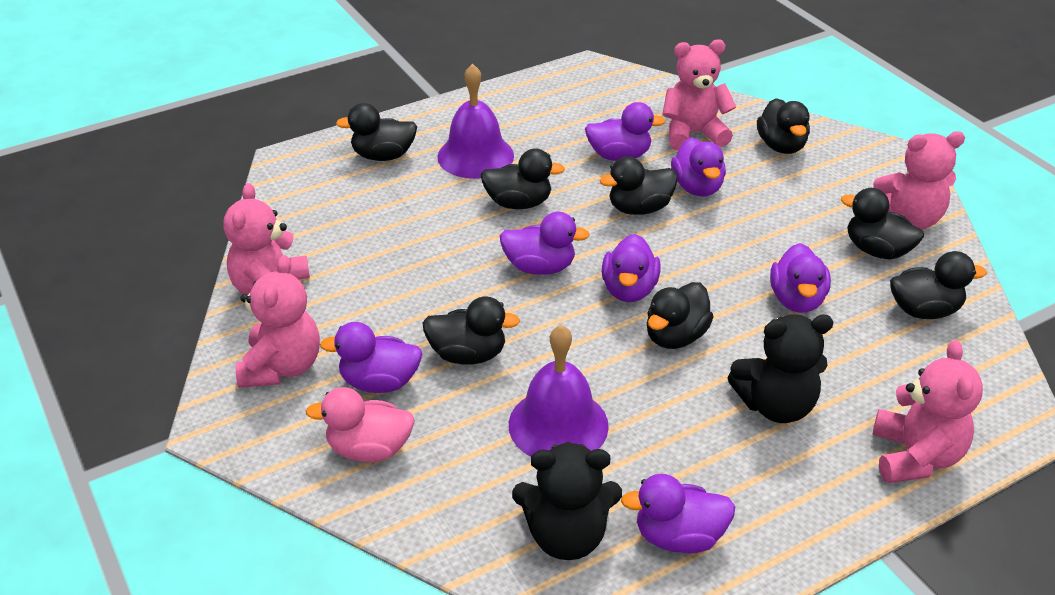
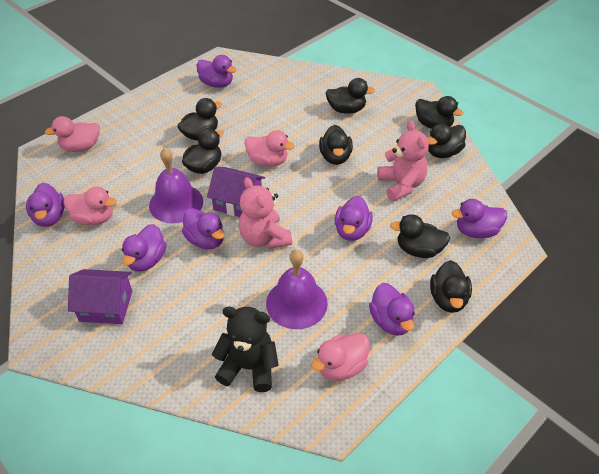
black teddy bear: [512,442,622,560] [728,315,834,423] = 2 -> [212,306,279,392] = 1
pink duck: [306,387,415,462] = 1 -> [45,116,100,152] [64,187,117,225] [245,130,295,166] [311,333,370,381] = 4
pink teddy bear: [223,183,310,295] [235,255,320,388] [662,40,736,150] [873,131,965,229] [873,340,983,483] = 5 -> [239,177,292,249] [377,121,429,201] = 2
purple house: none = 0 -> [68,269,132,324] [207,167,265,217] = 2

